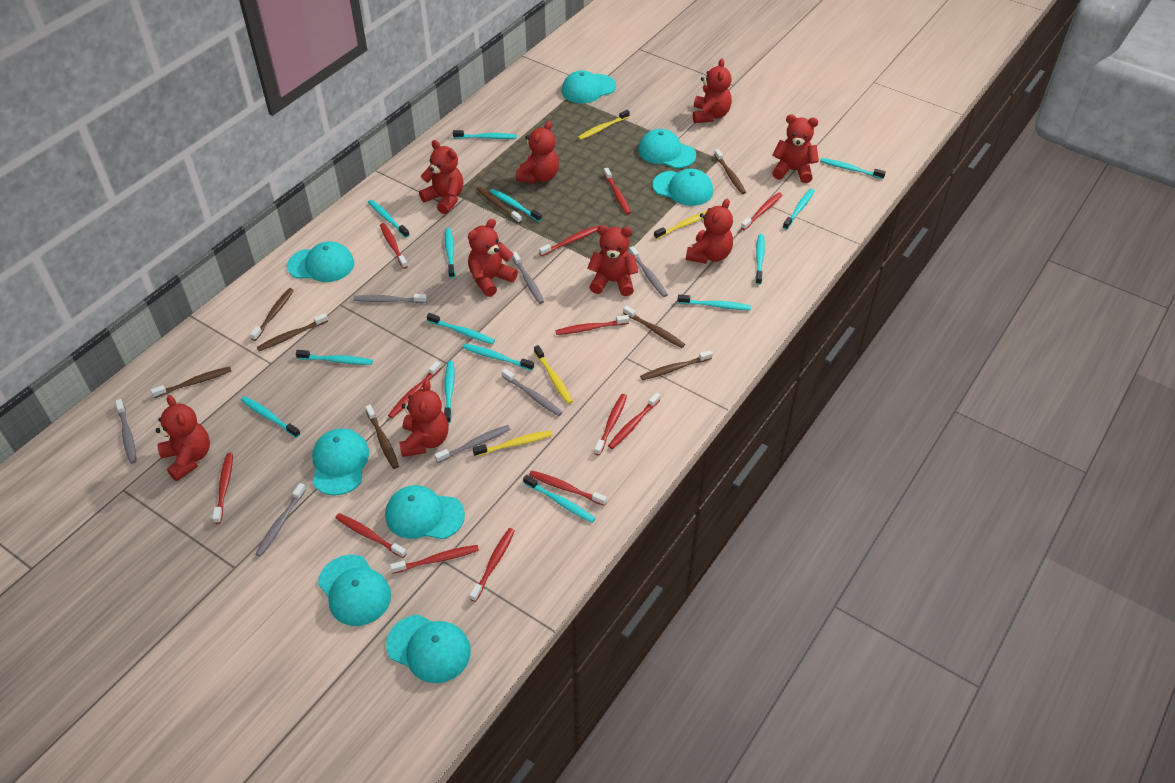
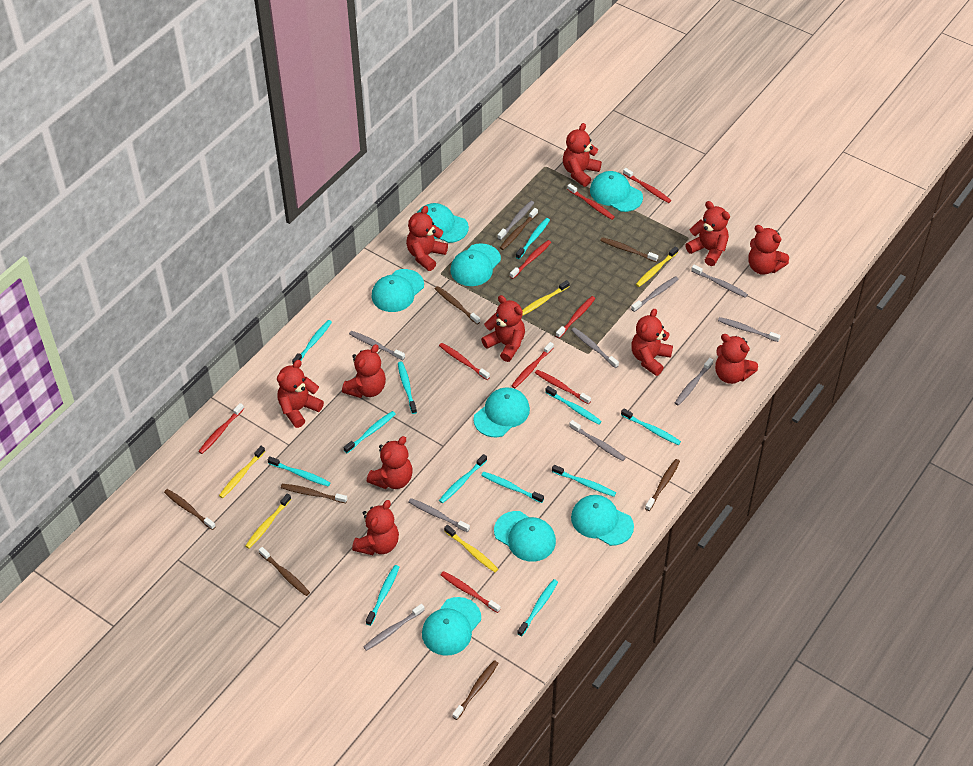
grey toothbrush: [115,399,137,464] [255,483,306,557] [353,294,427,303] [435,425,510,463] [502,368,562,416] [512,252,544,304] [629,246,668,297] = 7 -> [349,331,405,360] [364,604,425,651] [409,498,470,532] [498,201,534,240] [569,420,626,461] [571,327,619,368] [631,276,678,312] [675,358,713,406] [691,265,748,298] [718,317,781,342] = 10
red teddy bear: [156,395,210,481] [399,379,448,457] [419,140,463,214] [468,219,518,297] [516,121,559,184] [587,225,638,296] [686,199,733,264] [693,59,732,123] [772,115,819,183] = 9 -> [277,360,324,428] [342,344,386,398] [352,500,399,555] [367,436,413,489] [406,206,448,271] [481,295,525,362] [563,123,602,187] [631,309,673,376] [685,201,730,266] [715,334,758,384] [748,225,789,275] = 11
red toothbrush: [212,453,233,524] [335,513,407,558] [380,223,408,269] [388,361,441,418] [390,545,479,574] [470,528,515,602] [529,470,607,506] [539,226,598,256] [555,315,629,335] [594,394,627,456] [604,168,631,215] [608,393,661,449] [741,192,782,230] = 13 -> [198,403,244,454] [439,343,490,380] [441,571,501,613] [510,240,551,279] [511,342,554,388] [535,370,591,404] [556,296,596,338] [567,184,615,220] [623,168,671,203] = 9
turquoise toothbrush: [241,396,301,438] [296,350,373,365] [368,200,410,238] [427,313,495,344] [444,361,454,423] [445,228,455,278] [453,130,517,139] [463,344,534,371] [490,189,542,222] [523,474,596,523] [678,294,751,310] [755,234,765,285] [783,189,815,230] [820,158,886,179] = 14 -> [268,457,331,486] [292,320,332,363] [344,411,396,453] [366,565,399,626] [398,361,417,414] [439,454,487,503] [481,471,544,503] [516,218,550,259] [517,579,558,636] [545,386,602,425] [552,465,616,497] [621,408,681,445] = 12
yellow toothbrush: [473,430,553,457] [534,345,573,404] [578,110,630,140] [654,211,707,239] = 4 -> [219,446,265,498] [246,494,291,549] [444,525,498,572] [522,280,570,316] [636,246,678,287] = 5

